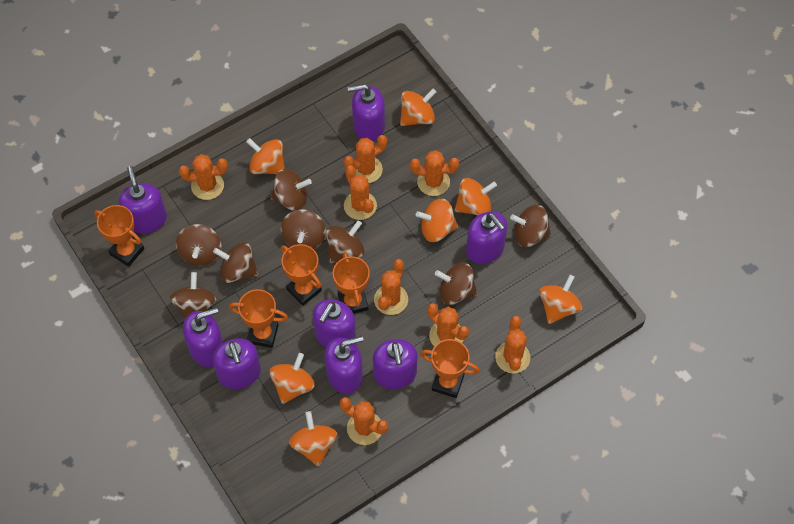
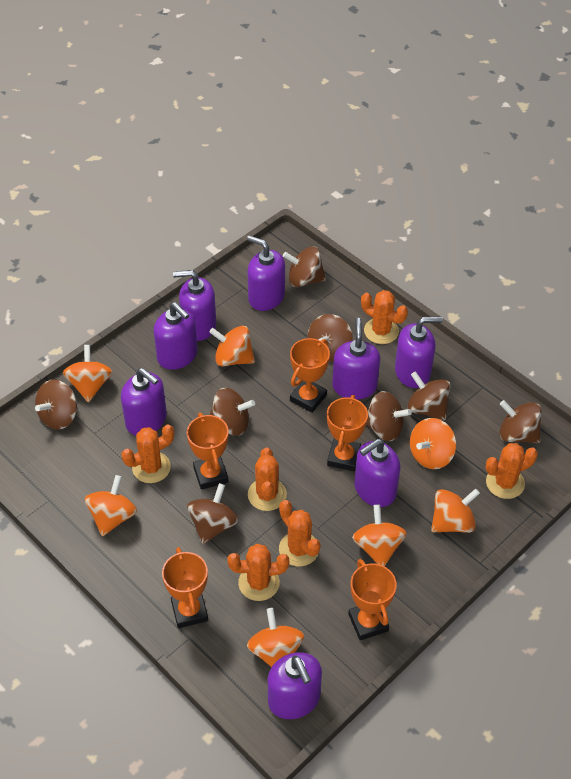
orange cactus: [179,154,228,200] [340,397,388,445] [344,135,387,183] [344,165,377,220] [374,259,408,315] [410,150,459,196] [427,303,469,347] [495,316,530,373] = 8 -> [121,425,174,483] [227,544,289,601] [248,447,287,511] [279,500,321,567] [361,290,408,344] [485,443,538,499] = 6

